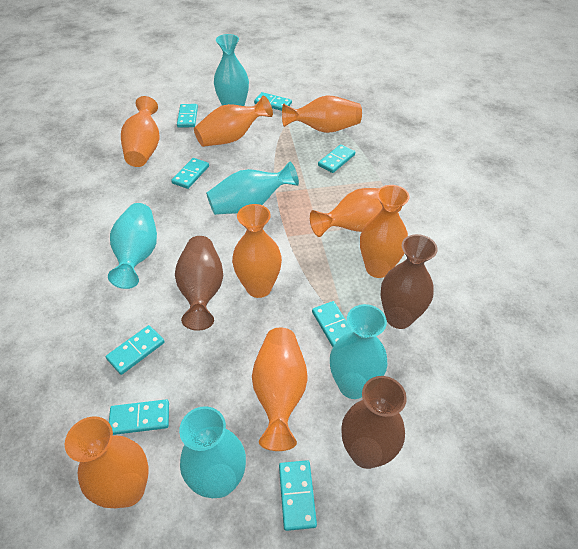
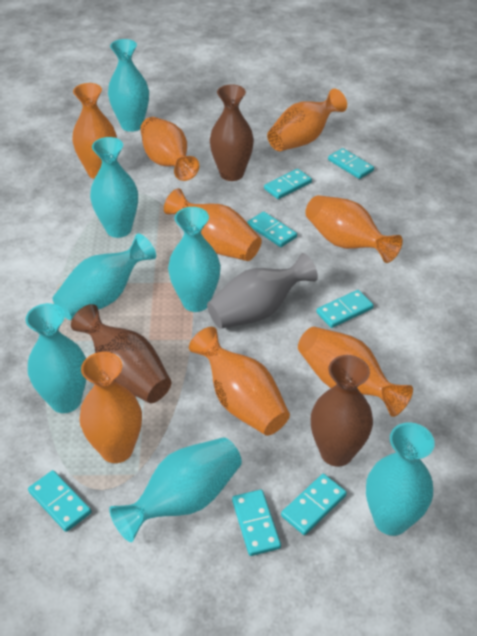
grey vase: none = 0 -> [207,253,318,329] = 1
turquoise domino: [106,325,165,375] [109,399,169,435] [171,158,209,189] [177,104,198,128] [254,92,292,111] [279,460,317,531] [312,301,352,347] [318,144,355,173] = 8 -> [28,470,91,532] [232,489,281,556] [248,212,297,247] [264,169,312,199] [281,474,347,535] [316,290,374,328] [328,148,374,179] = 7
turquoise vase: [108,203,157,289] [179,406,246,498] [206,161,299,215] [214,34,249,106] [330,304,387,399] = 5 -> [26,303,86,413] [52,233,156,320] [90,137,138,238] [108,39,149,132] [109,437,242,542] [168,207,221,312] [366,422,435,536] = 7

